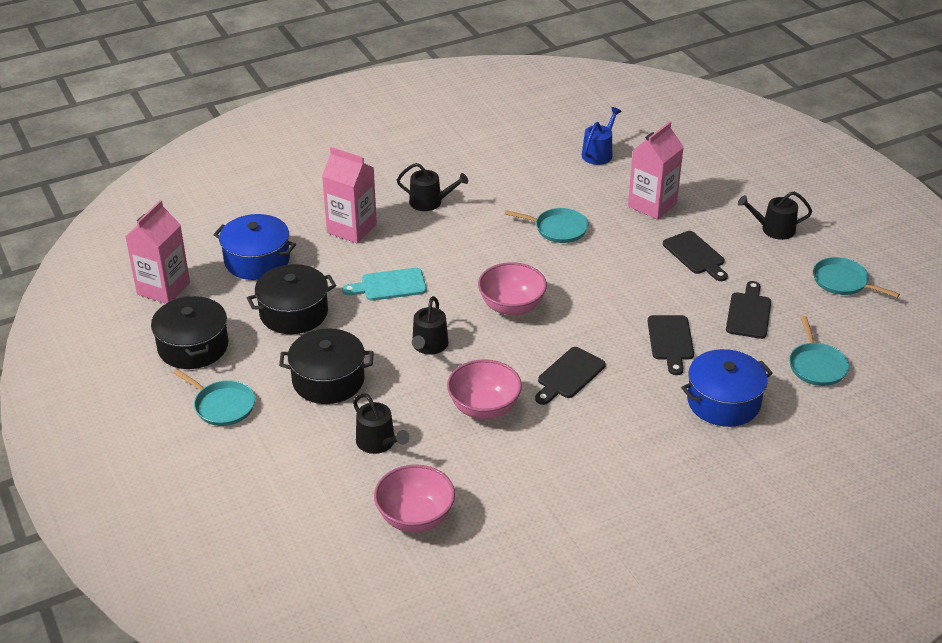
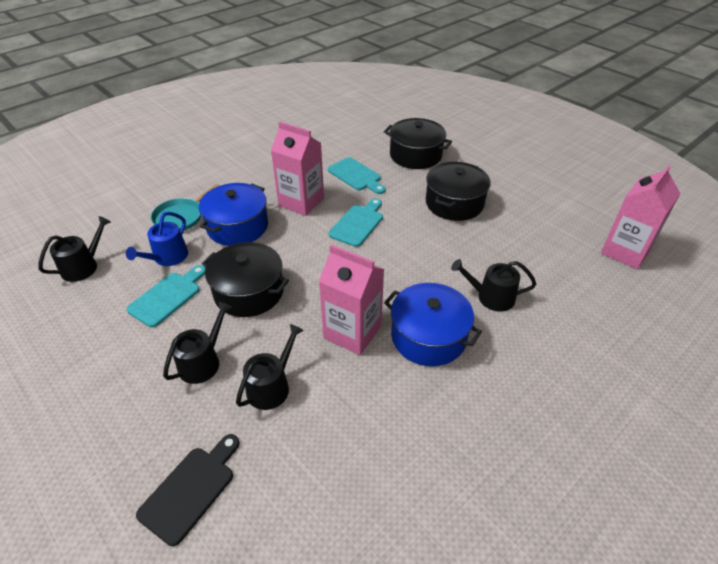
black cutting board: [535,347,606,405] [647,315,694,375] [663,231,728,281] [726,281,771,339] = 4 -> [136,434,240,546] = 1
pink bowl: [374,465,455,533] [447,359,522,419] [478,262,547,316] = 3 -> none = 0
turquoise cutting board: [342,268,426,301] = 1 -> [126,265,206,327] [328,157,386,194] [329,198,383,247] = 3
turquoise pan: [174,369,255,426] [505,208,589,243] [789,316,849,386] [813,257,900,298] = 4 -> [151,184,220,230] = 1

